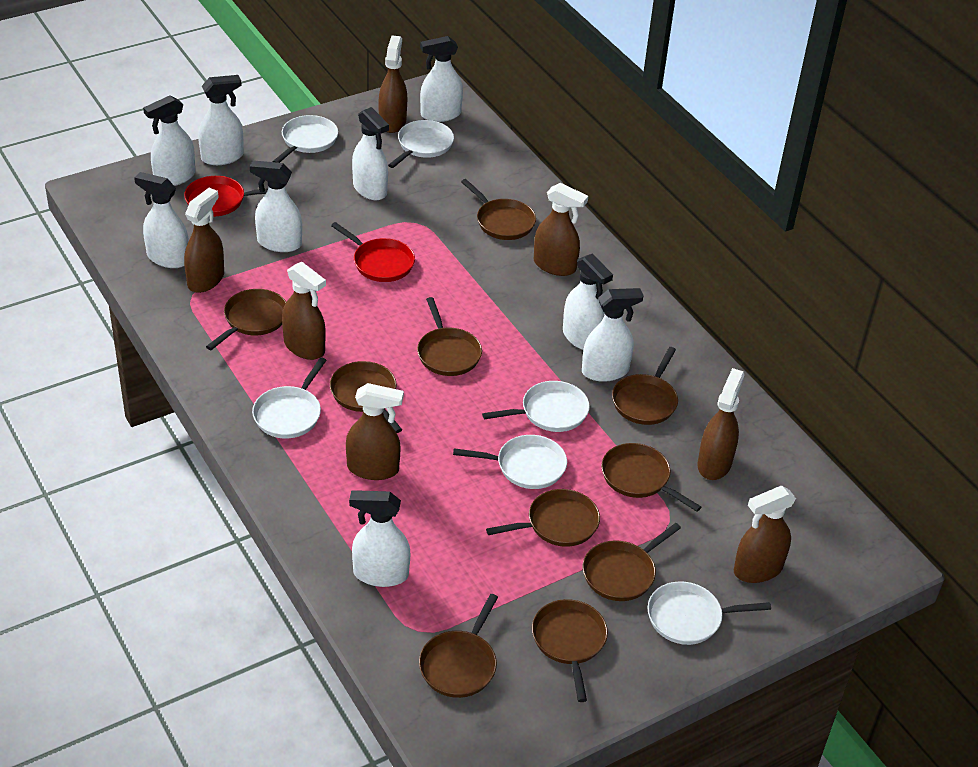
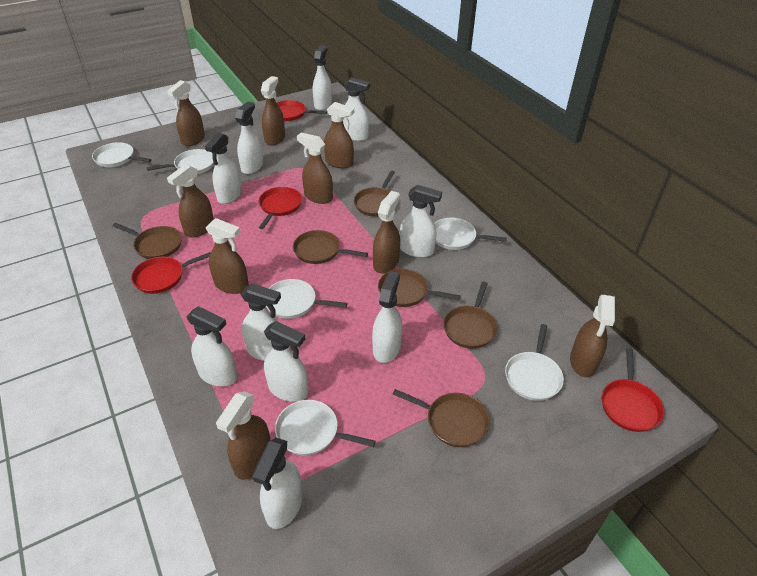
brown pan: [206,289,286,350] [330,361,402,433] [417,297,482,376] [419,594,498,698] [461,179,536,240] [486,489,600,547] [532,599,608,702] [583,523,681,601] [601,443,701,512] [612,347,678,425] = 10 -> [113,223,182,259] [293,230,368,264] [354,171,395,216] [378,269,461,307] [393,389,490,447] [443,282,497,349] = 6
brown spray bottle: [184,188,224,293] [282,262,326,360] [346,383,404,480] [378,35,407,133] [534,183,588,276] [697,368,745,480] [734,486,796,583] = 7 -> [167,80,205,146] [167,164,214,238] [206,218,249,294] [216,391,271,480] [261,76,285,145] [297,133,333,204] [324,102,354,169] [373,191,400,274] [570,295,615,377] = 9
red pan: [184,176,268,217] [331,222,415,282] = 2 -> [131,252,211,294] [259,187,302,229] [277,100,327,121] [602,348,664,432] = 4
white spray bottle: [134,172,189,268] [143,95,195,186] [198,75,244,165] [250,160,302,252] [349,490,410,587] [352,107,389,200] [420,36,463,122] [563,253,613,350] [582,288,644,382] = 9 -> [186,306,237,386] [205,133,242,204] [235,102,263,174] [241,283,281,361] [252,438,303,529] [264,321,309,402] [313,45,332,110] [343,77,370,141] [372,271,402,363] [400,185,442,258] = 10

